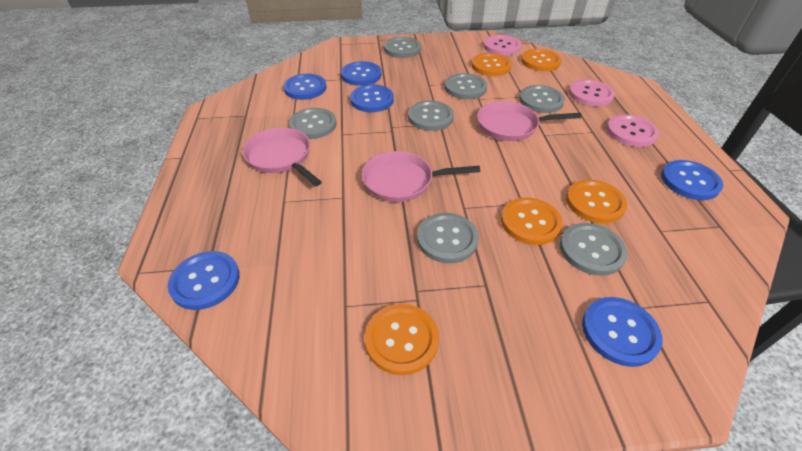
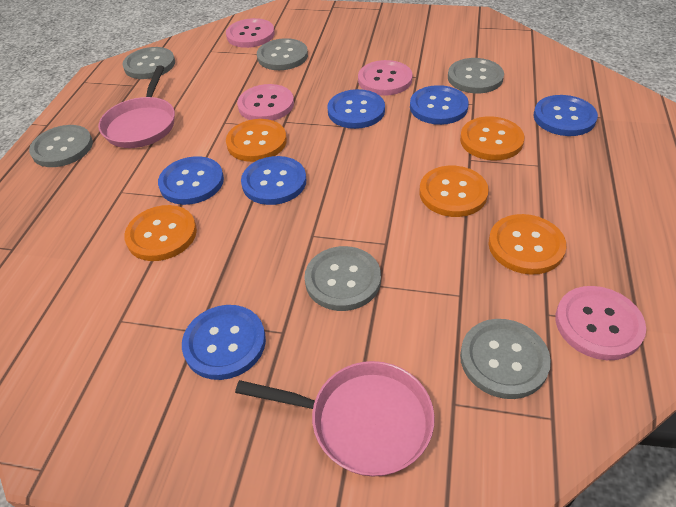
grey button: [289,108,336,139] [384,37,421,58] [408,101,454,131] [417,213,479,263] [445,73,487,99] [519,85,565,113] [560,223,627,276] = 7 -> [29,125,93,167] [122,47,175,79] [257,38,308,70] [305,246,381,311] [448,58,504,93] [460,319,551,399] = 6
pink button: [483,35,521,56] [569,79,615,106] [606,115,659,147] = 3 -> [226,18,275,48] [237,84,294,121] [358,60,413,96] [555,286,646,360] = 4
pink pan: [243,128,322,186] [362,151,480,202] [477,101,582,141] = 3 -> [98,66,175,148] [235,361,435,477] = 2

